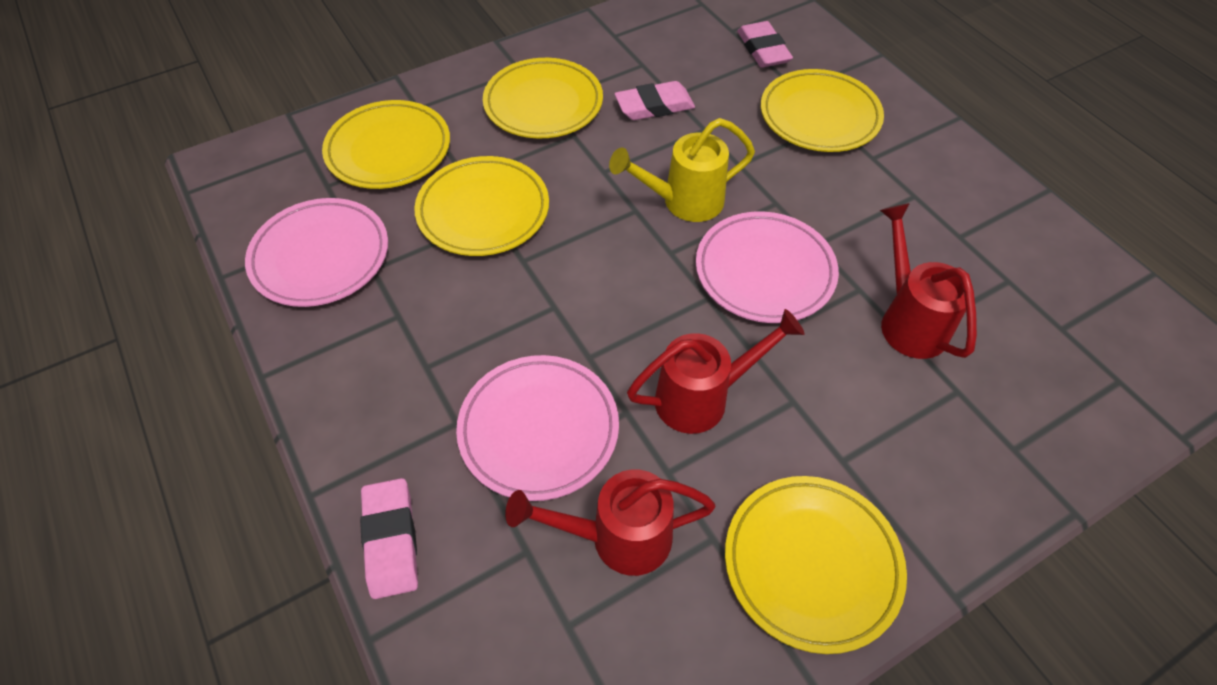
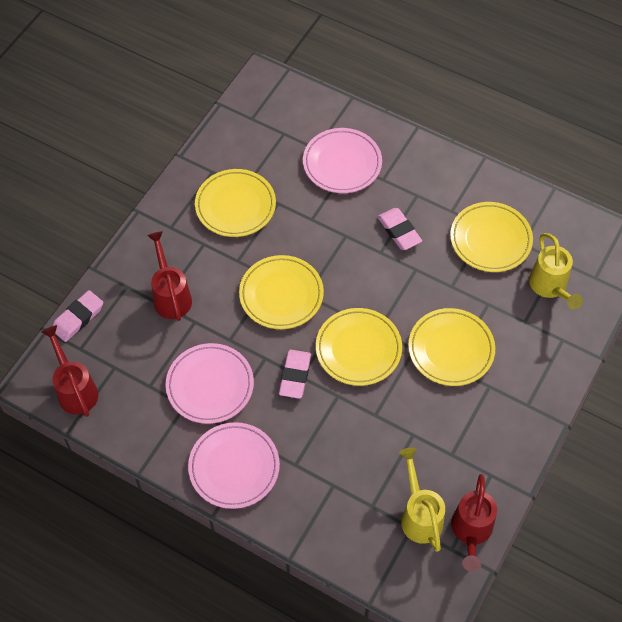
yellow watering can: [609,118,755,222] = 1 -> [399,448,445,552] [529,233,583,310] = 2

